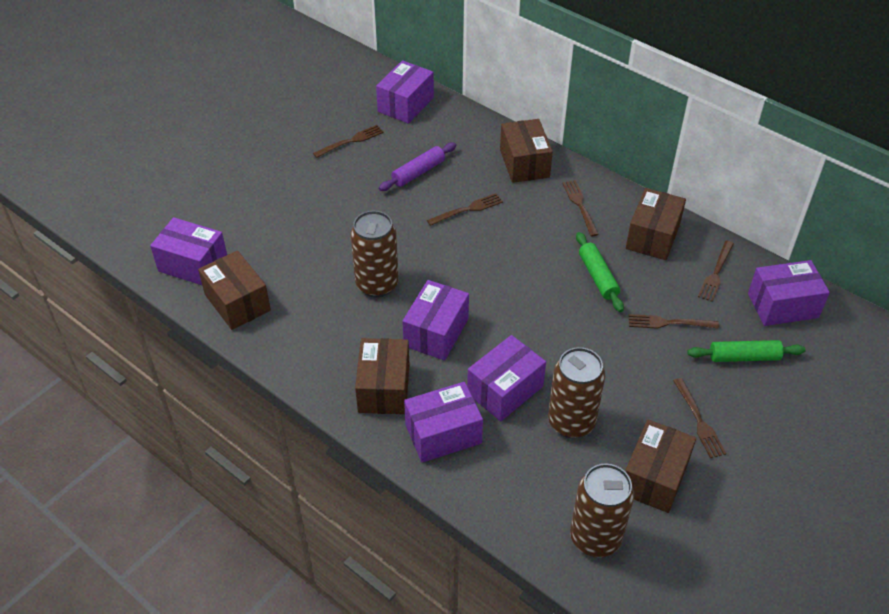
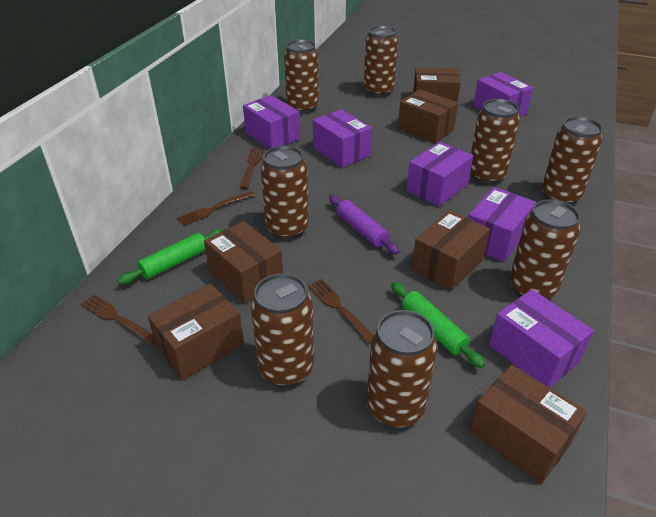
brown box: [198,250,271,330] [355,338,409,414] [500,119,553,183] [625,419,696,513] [626,188,686,260] = 5 -> [147,283,244,380] [204,221,283,304] [398,90,458,143] [412,210,490,291] [413,67,461,102] [469,365,587,484] = 6
brown can: [351,211,399,297] [548,347,605,438] [570,463,634,557] = 3 -> [251,273,314,387] [261,146,309,240] [284,39,319,114] [364,26,398,97] [367,310,438,428] [471,99,520,184] [509,199,580,299] [542,117,602,205] = 8
brown fork: [313,125,384,158] [427,193,503,226] [562,180,599,236] [629,314,719,329] [673,378,727,458] [698,241,734,302] = 6 -> [80,294,155,345] [177,191,255,226] [240,148,264,189] [308,279,372,344] = 4

